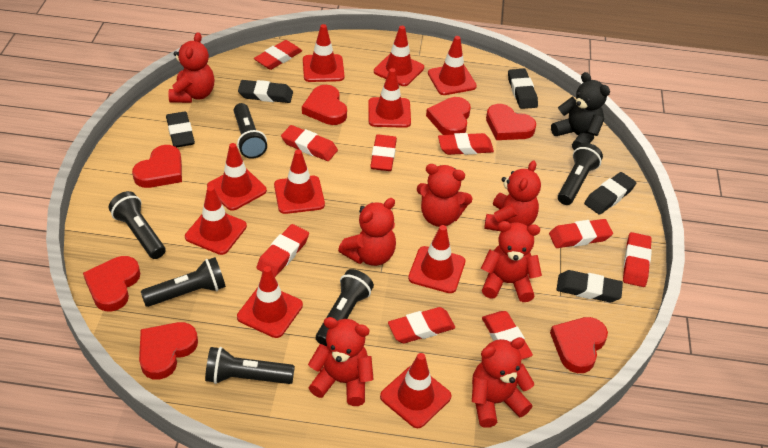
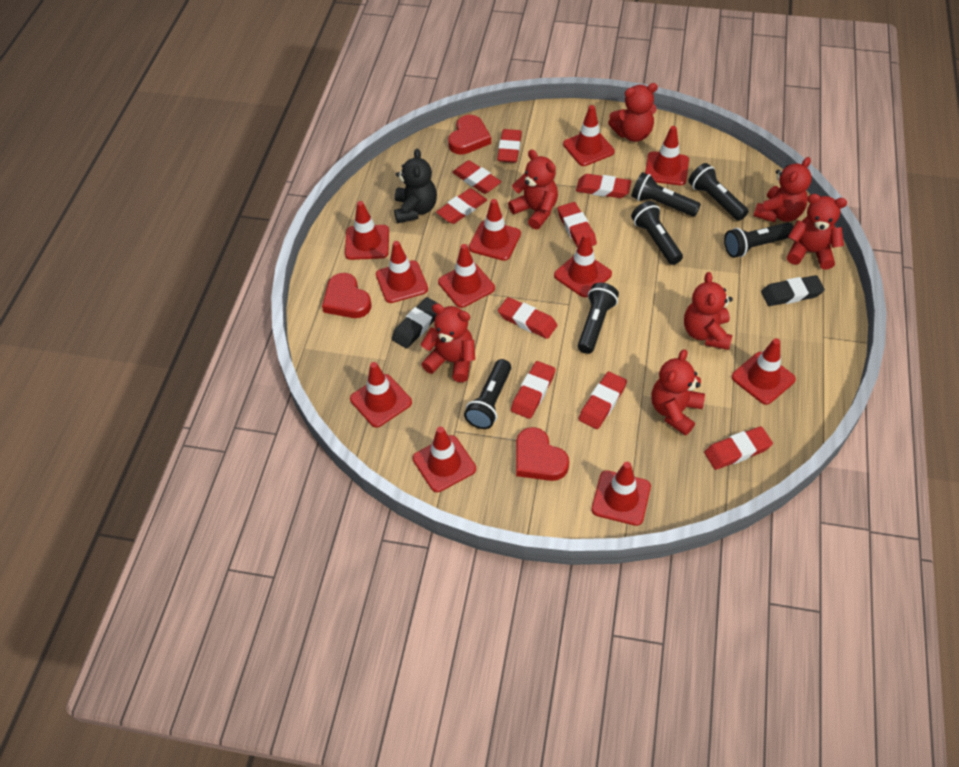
black eraser: [166,111,195,147] [238,80,293,103] [508,69,538,109] [556,270,623,302] [584,172,636,215] = 5 -> [391,297,439,349] [761,275,825,306] = 2
red heart: [83,256,140,312] [132,145,182,188] [139,322,198,380] [302,85,347,125] [426,97,471,135] [486,104,536,140] [550,317,608,373] = 7 -> [322,273,372,318] [448,115,491,155] [516,427,569,481] = 3
red traffic cone: [185,186,247,255] [207,143,267,211] [237,266,303,338] [274,149,325,214] [303,24,344,82] [368,68,411,128] [374,26,424,86] [380,353,451,428] [408,225,465,293] [428,36,477,95] = 10 -> [345,201,389,260] [350,362,412,428] [376,241,428,303] [413,426,476,492] [438,244,495,308] [469,199,521,261] [554,233,612,297] [563,105,615,166] [592,462,651,526] [645,126,689,185] [732,338,796,405] = 11

